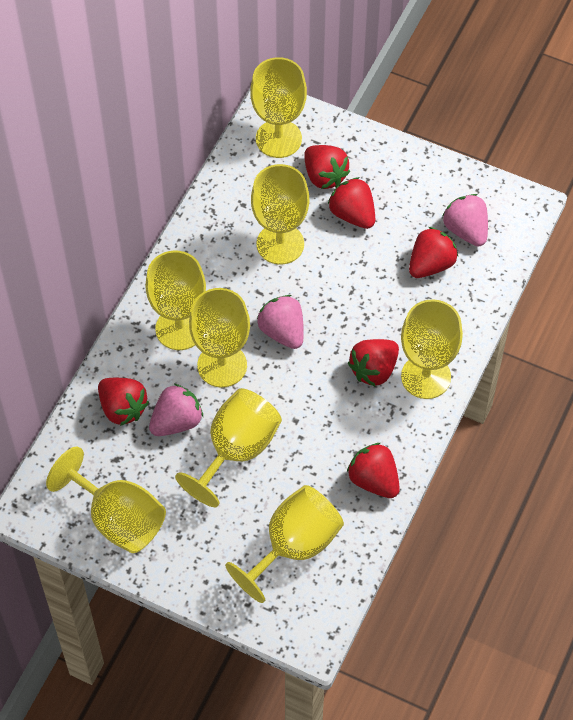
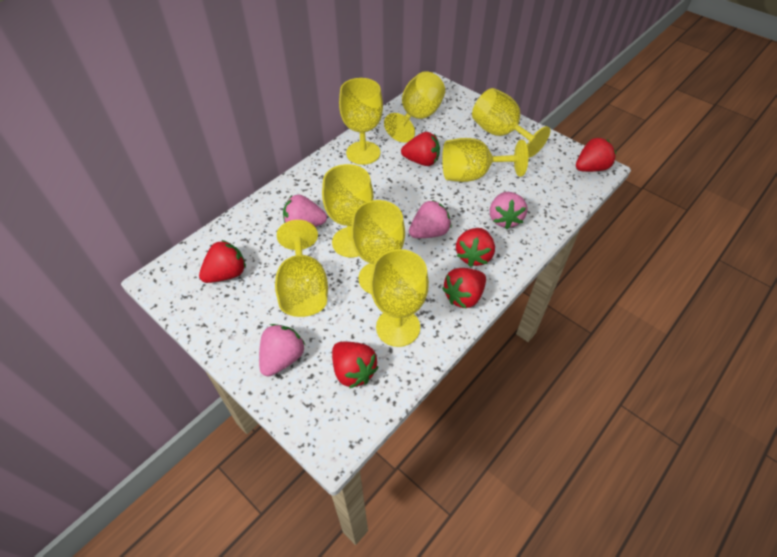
pink strawberry: [149,384,203,436] [257,295,304,349] [443,194,488,247] = 3 -> [259,324,305,377] [283,194,327,227] [409,200,451,238] [490,192,527,229] = 4

